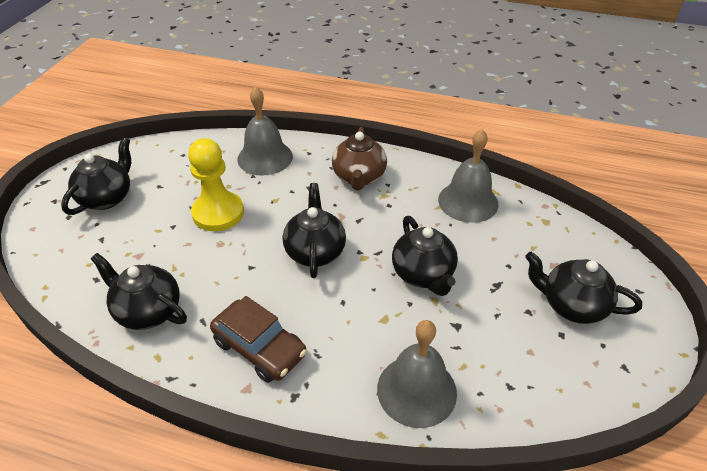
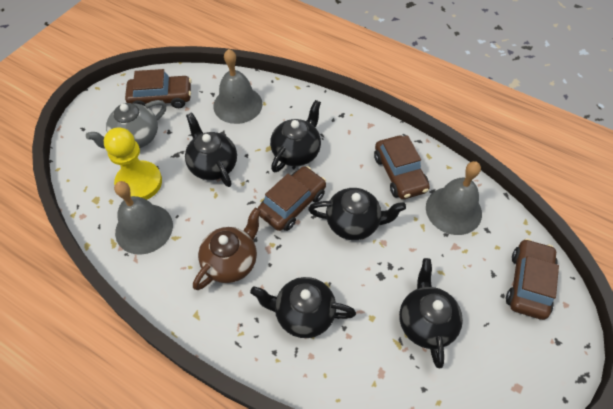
brown car: [210,296,307,383] = 1 -> [125,69,192,108] [258,166,326,231] [374,135,430,199] [506,239,559,320] = 4
grey teapot: none = 0 -> [86,100,166,148] = 1

